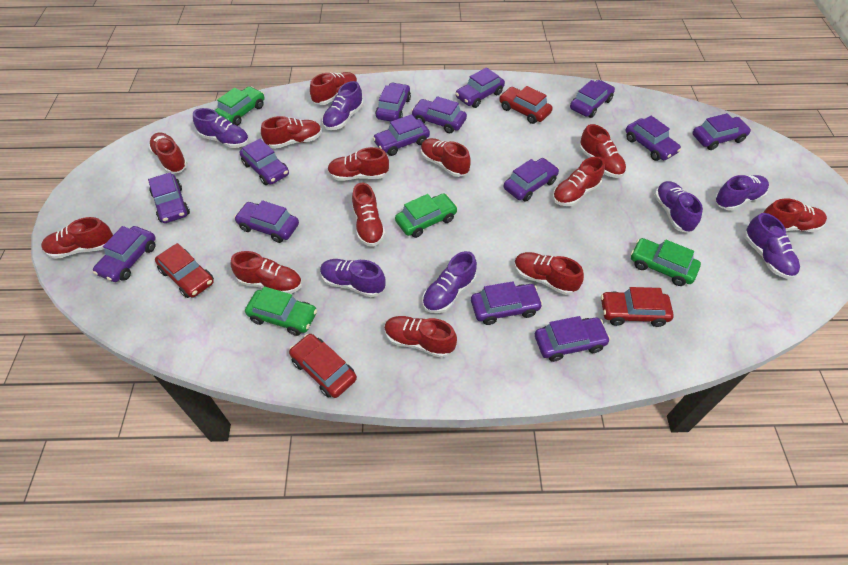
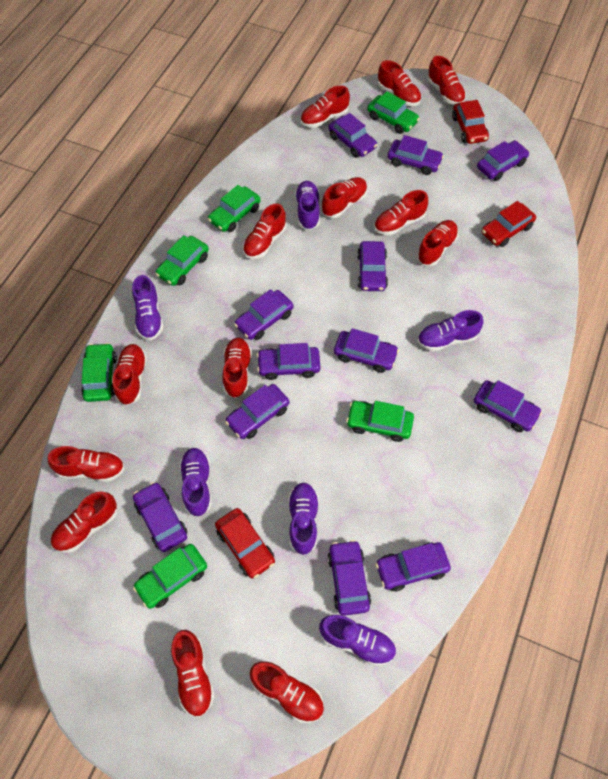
green car: [214,86,264,126] [245,286,317,336] [395,193,458,238] [631,238,701,286] = 4 -> [81,343,117,402] [133,544,207,609] [155,235,209,286] [208,185,261,232] [346,401,414,442] [367,91,420,134] = 6
purple car: [93,226,156,282] [148,173,190,223] [234,200,299,243] [239,139,289,185] [373,114,430,156] [375,82,411,121] [411,96,467,133] [455,67,505,108] [471,281,543,325] [504,158,559,202] [535,316,610,362] [570,80,615,118] [625,116,681,161] [692,113,751,150] = 14 -> [133,482,188,552] [225,384,289,439] [234,289,293,340] [257,343,320,380] [327,540,371,616] [329,113,377,158] [334,328,399,373] [357,241,388,291] [376,542,451,591] [388,135,444,175] [474,380,542,432] [477,140,529,181] = 12
purple shoe: [193,108,249,148] [320,259,386,297] [322,81,363,130] [422,251,477,313] [654,181,703,233] [714,175,769,211] [744,213,800,279] = 7 -> [132,275,163,341] [179,448,211,517] [288,482,319,555] [295,181,320,230] [319,615,396,666] [417,310,484,351] = 6
red car: [155,243,214,298] [289,334,357,398] [499,86,553,124] [601,287,674,327] = 4 -> [215,508,275,579] [452,100,489,144] [482,201,536,247] = 3

